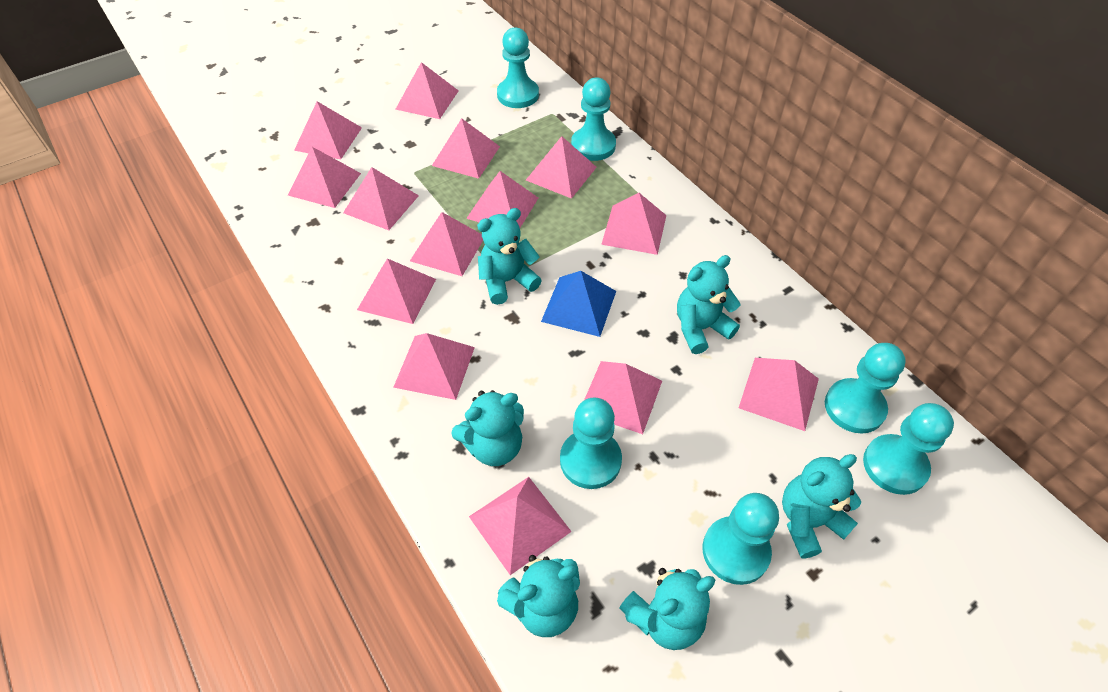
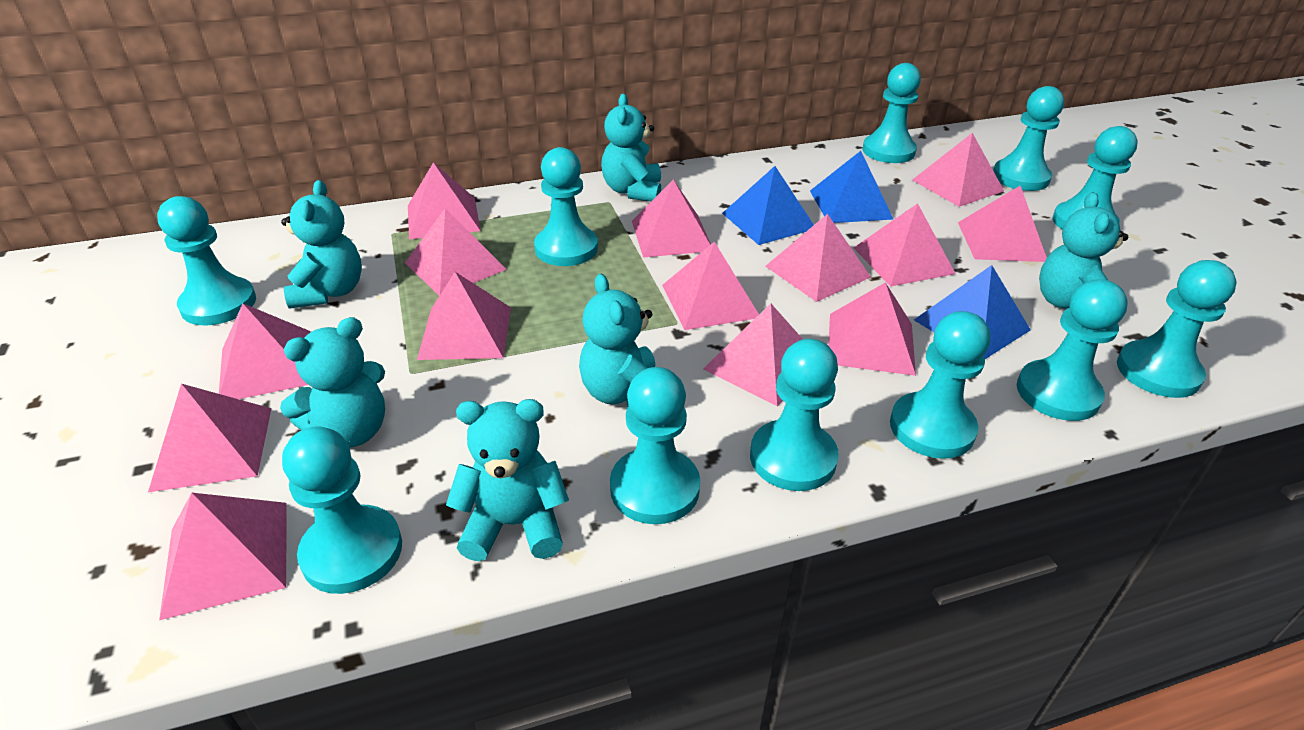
blue pyramid: [541,271,616,337] = 1 -> [722,166,814,245] [810,151,894,223] [914,265,1031,359] = 3
turquoise pawn: [497,27,539,108] [560,398,622,489] [571,78,616,161] [702,493,779,585] [825,343,906,434] [863,403,954,495] = 6 -> [157,196,256,325] [282,426,402,594] [534,147,598,266] [610,367,700,524] [750,339,839,491] [862,63,921,163] [890,311,990,459] [993,86,1064,191] [1017,279,1128,421] [1052,126,1138,230] [1117,260,1237,398] = 11

